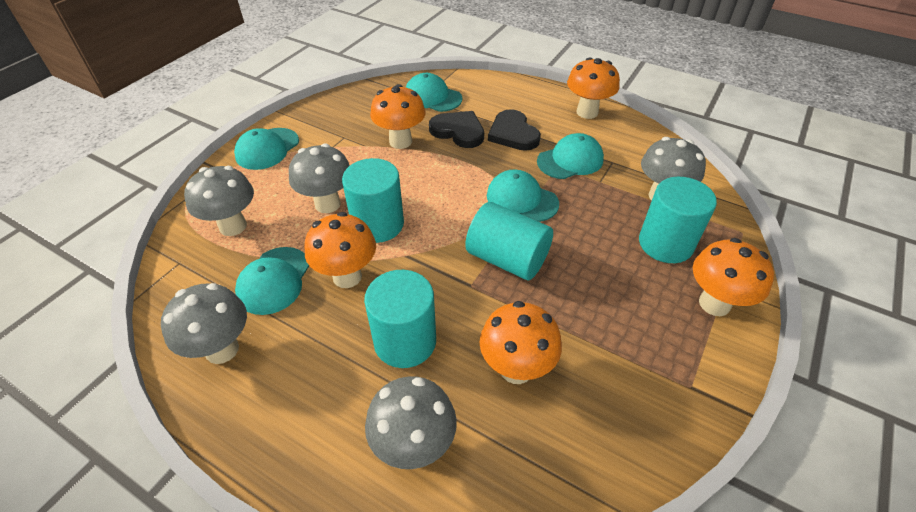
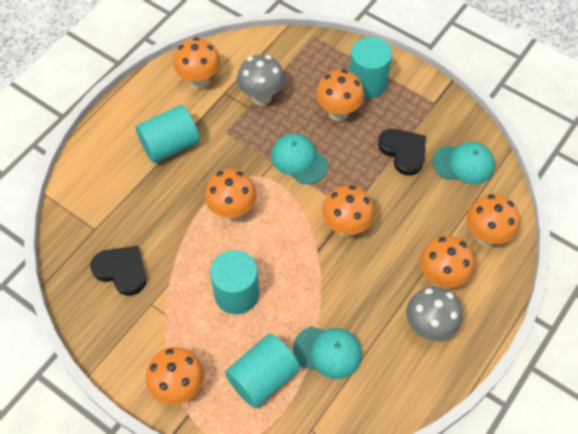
grey mushroom: [161,283,247,364] [184,166,254,236] [289,144,350,213] [365,376,457,469] [641,137,706,200] = 5 -> [237,55,285,105] [406,286,463,341] = 2
orange mushroom: [305,212,376,288] [370,84,426,149] [480,301,562,384] [567,57,620,119] [693,238,774,316] = 5 -> [146,347,204,405] [173,37,221,89] [205,169,257,221] [316,69,364,121] [322,185,375,237] [420,236,475,288] [466,194,520,246] = 7
turquoise cap: [234,128,299,170] [235,247,309,315] [406,73,462,112] [487,170,559,222] [537,133,604,179] = 5 -> [271,134,328,184] [293,326,362,379] [433,142,495,184] = 3

